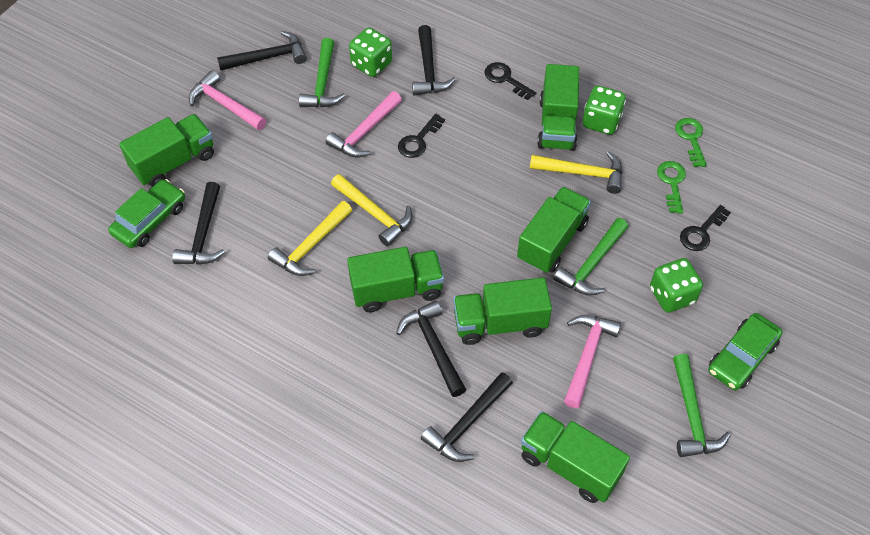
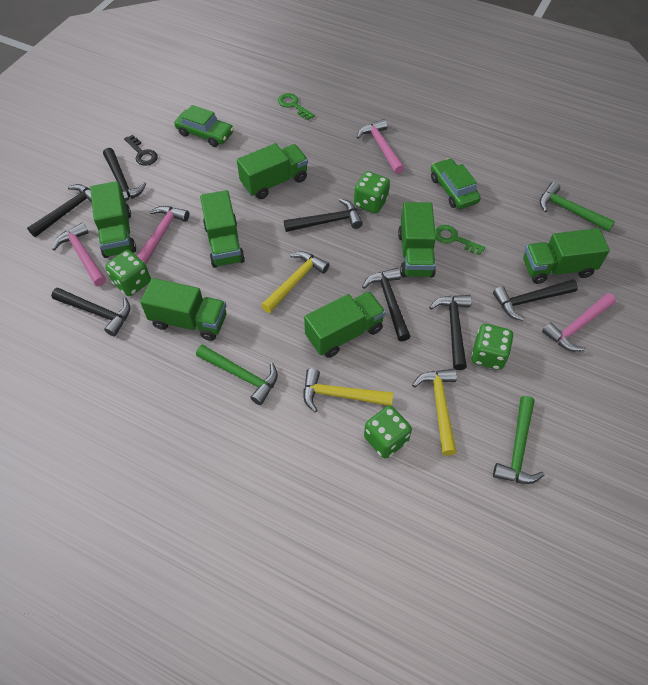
black hammer: [172,182,225,264] [217,31,307,71] [396,300,466,397] [412,25,456,95] [421,372,513,462] = 5 -> [27,184,92,237] [51,287,130,336] [103,148,146,201] [284,198,363,232] [362,267,411,341] [429,295,472,370] [493,279,578,321] = 7
black key: [398,114,445,158] [484,62,536,100] [680,205,731,251] = 3 -> [124,135,158,166] = 1
green dice: [349,27,392,77] [583,85,626,135] [650,258,703,313] = 3 -> [105,250,151,296] [354,171,390,213] [364,406,412,459] [471,324,514,370] = 4
green truck: [119,114,214,187] [347,247,444,312] [453,277,552,345] [517,186,591,273] [521,411,630,503] [537,64,579,151] = 6 -> [90,181,136,258] [140,278,226,341] [200,190,245,268] [237,143,308,199] [304,291,386,358] [398,202,436,277] [523,228,610,284] = 7
pink hammer: [189,70,266,130] [326,91,402,158] [564,315,621,408] = 3 -> [52,222,106,286] [137,206,189,264] [357,119,404,174] [542,293,616,352] = 4

